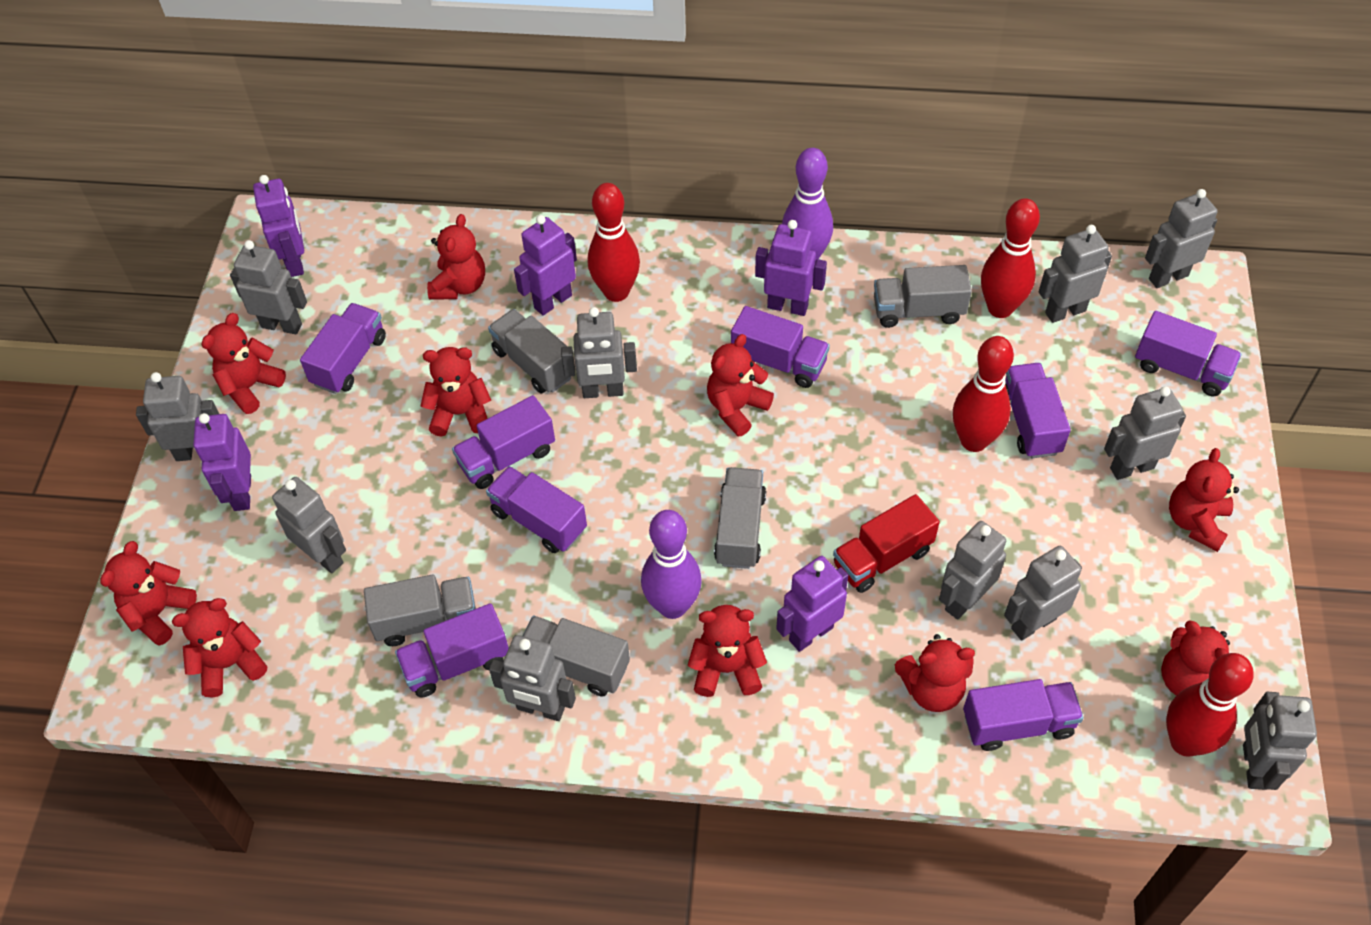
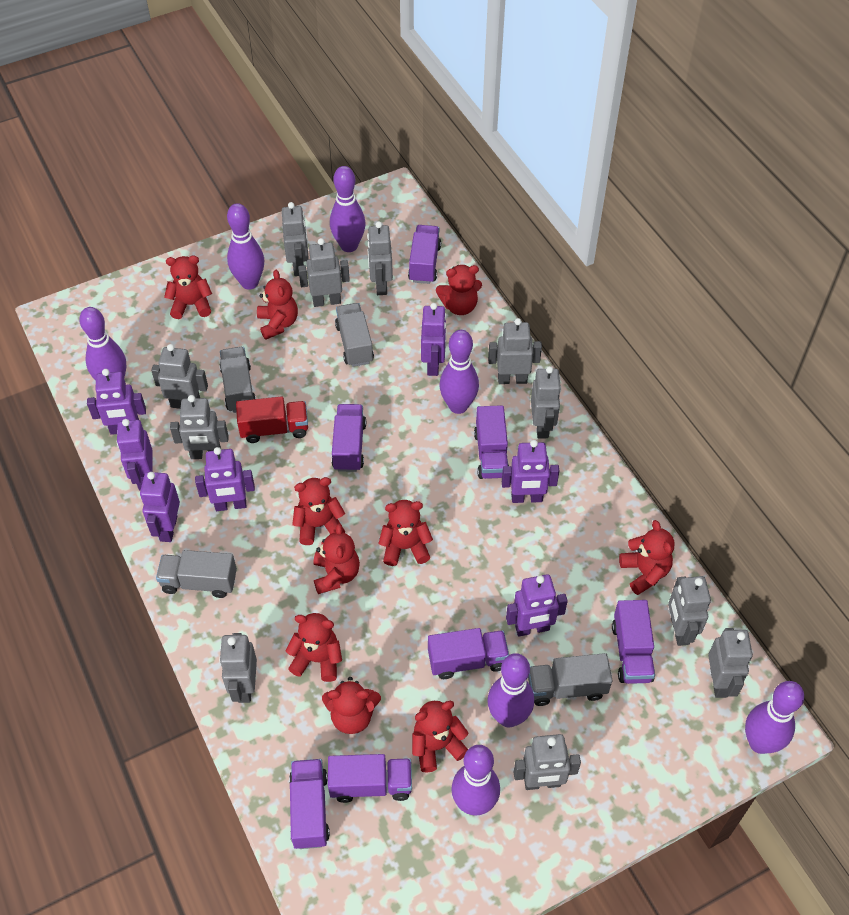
grey truck: [364,575,476,646] [488,309,571,394] [522,616,630,696] [714,467,766,569] [874,265,972,328] = 5 -> [156,550,237,598] [220,347,256,413] [335,303,374,367] [528,653,612,706] = 4
purple bowling pin: [641,510,702,619] [782,148,833,260] = 2 -> [79,307,126,380] [227,203,264,290] [330,166,366,252] [439,330,479,414] [451,745,500,816] [487,653,534,728] [745,681,804,754] = 7
purple robot: [194,413,251,511] [253,175,304,277] [514,215,577,316] [755,220,827,316] [776,556,848,652] = 5 -> [87,369,146,435] [117,419,152,490] [140,472,180,542] [195,447,255,511] [421,303,447,376] [502,440,559,503] [506,574,568,636] = 7
purple truck: [300,303,386,394] [395,603,509,698] [452,395,555,489] [486,466,587,553] [731,306,830,388] [963,679,1084,751] [1005,363,1071,458] [1135,311,1242,396] = 8 -> [289,759,330,849] [328,754,412,803] [331,404,366,472] [408,225,441,284] [428,628,509,679] [474,405,509,479] [612,600,655,684] = 7
red bowling pin: [588,183,640,302] [953,336,1014,452] [981,198,1040,318] [1166,653,1254,757] = 4 -> none = 0

